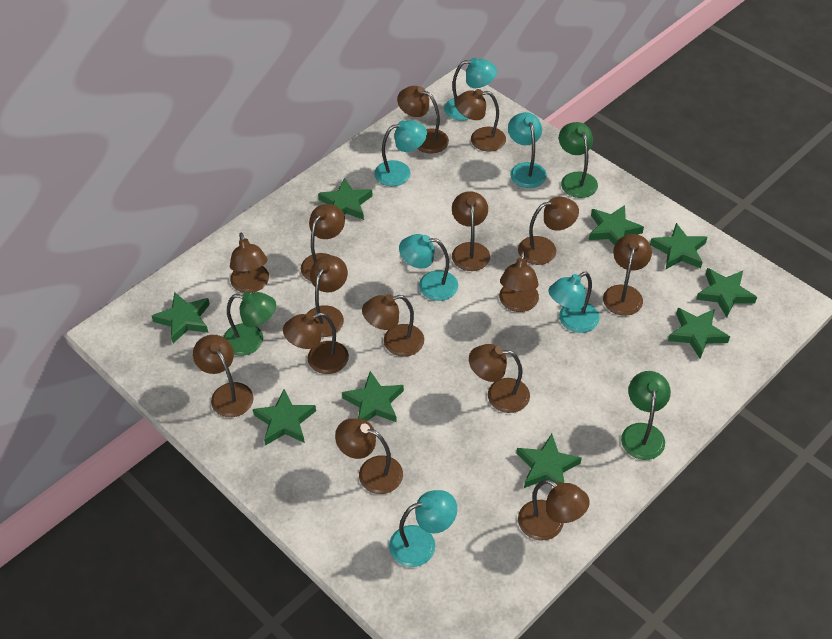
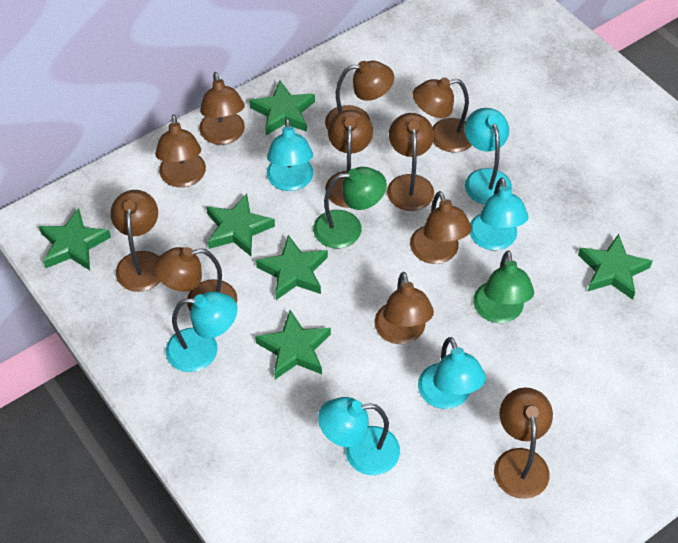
brown lamp: [193,335,254,417] [230,233,269,293] [283,313,349,374] [301,204,345,281] [308,255,348,337] [335,418,403,494] [362,294,424,357] [397,86,449,154] [452,191,490,271] [454,89,506,151] [469,344,530,413] [499,251,539,312] [518,197,579,265] [518,479,590,541] [603,234,652,316] = 15 -> [110,190,161,292] [154,247,237,311] [155,114,206,187] [199,72,245,145] [325,61,394,129] [325,110,373,208] [374,272,434,344] [387,113,434,211] [410,191,472,264] [413,77,472,153] [494,387,553,499] = 11
green lamp: [223,292,276,356] [559,122,598,198] [621,371,671,460] = 3 -> [313,167,387,248] [473,251,534,323] = 2
green star: [152,292,210,343] [253,389,316,446] [318,178,373,220] [342,371,404,422] [517,434,582,488] [589,205,644,245] [650,223,707,269] [668,308,730,359] [696,268,757,317] = 9 -> [39,208,111,270] [206,194,275,256] [249,81,315,135] [255,310,331,379] [256,235,328,300] [578,234,653,300] = 6

